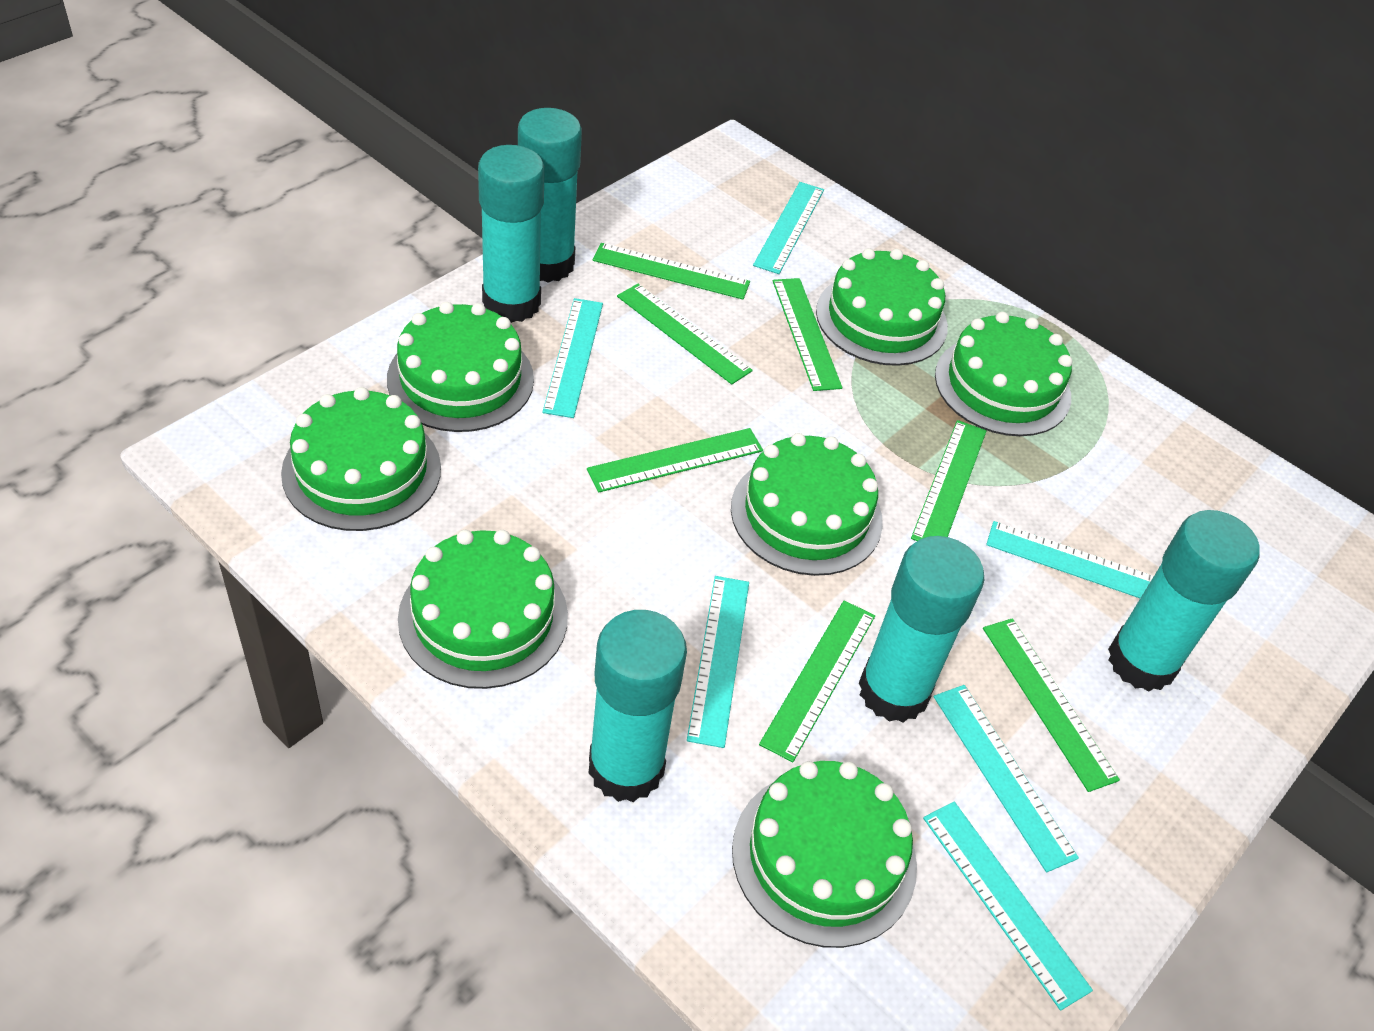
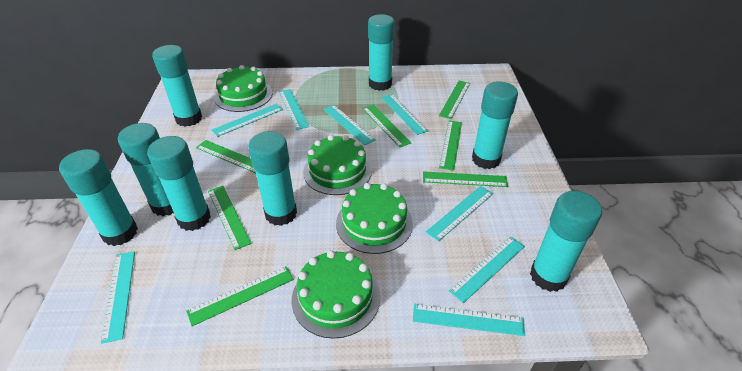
green cake: [281,387,441,531] [387,302,534,432] [398,530,568,689] [731,433,883,576] [732,761,917,948] [816,248,948,366] [935,312,1073,436] = 7 -> [214,65,272,112] [292,250,380,339] [303,135,372,195] [336,183,413,254] = 4
turquoise glue stick: [478,145,545,323] [518,108,582,283] [588,610,687,802] [859,536,984,723] [1108,510,1260,691] = 5 -> [59,149,138,246] [118,123,174,216] [147,136,211,231] [152,45,202,127] [248,131,297,226] [368,14,395,91] [472,81,518,169] [530,191,602,292] = 8
turquoise ruler: [542,298,603,418] [687,576,749,748] [753,182,824,274] [923,802,1093,1011] [934,685,1079,873] [986,521,1154,598] = 6 -> [101,251,135,344] [212,104,283,137] [279,89,309,130] [323,105,376,145] [382,94,429,135] [413,304,525,336] [426,186,493,241] [449,236,525,303] = 8

